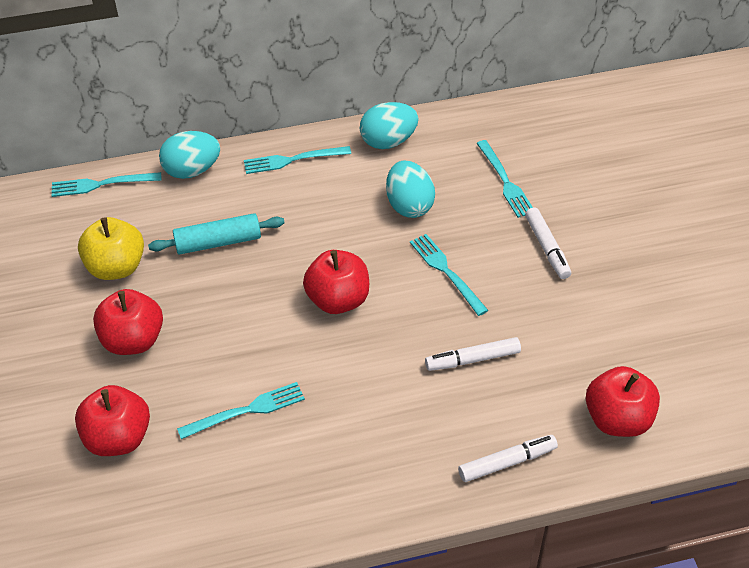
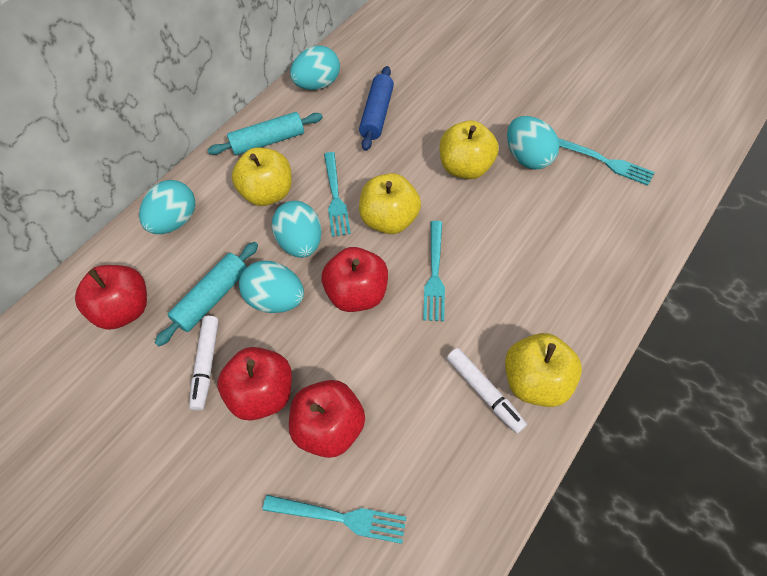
blue rolling pin: none = 0 -> [359,66,394,151] = 1
turquoise egg: [159,131,220,179] [360,102,418,149] [386,160,435,218] = 3 -> [139,180,195,234] [239,261,304,313] [272,201,322,258] [290,45,340,90] [507,116,559,169] = 5
turquoise fork: [51,172,162,197] [177,382,305,439] [244,146,351,174] [410,234,488,316] [476,140,533,218] = 5 -> [263,495,406,544] [324,152,351,237] [423,221,445,321] [558,138,655,186] = 4
turquoise rolling pin: [148,213,285,255] = 1 -> [155,242,258,346] [208,112,323,155] = 2
white marker: [425,337,521,371] [458,435,558,482] [525,207,571,279] = 3 -> [189,316,219,411] [447,348,527,433] = 2
yellow apple: [78,217,144,280] = 1 -> [232,148,292,206] [359,173,421,234] [440,120,499,179] [505,333,582,407] = 4

